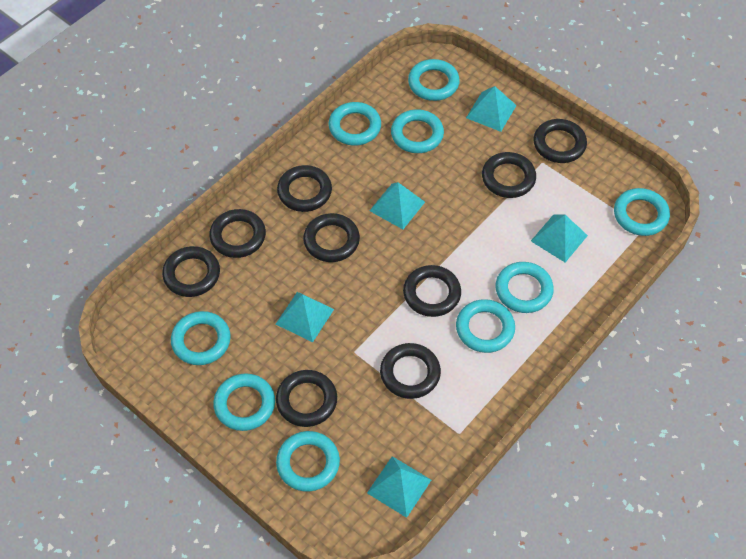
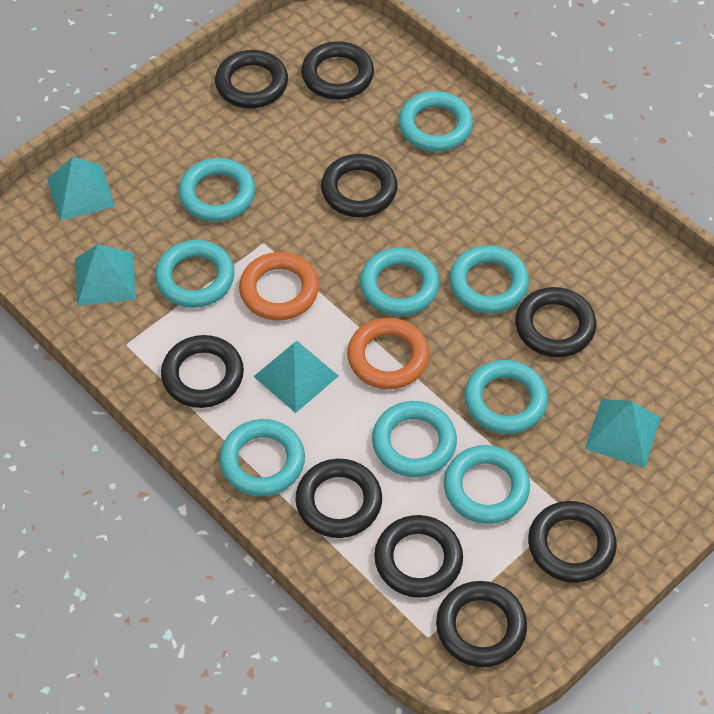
orange ring: none = 0 -> [239,252,319,321] [347,317,429,389] = 2
turquoise pyramid: [276,292,334,342] [367,456,431,518] [369,182,425,229] [466,86,517,132] [531,215,588,262] = 5 -> [47,157,115,221] [75,244,136,306] [253,341,338,413] [585,399,661,468] = 4

